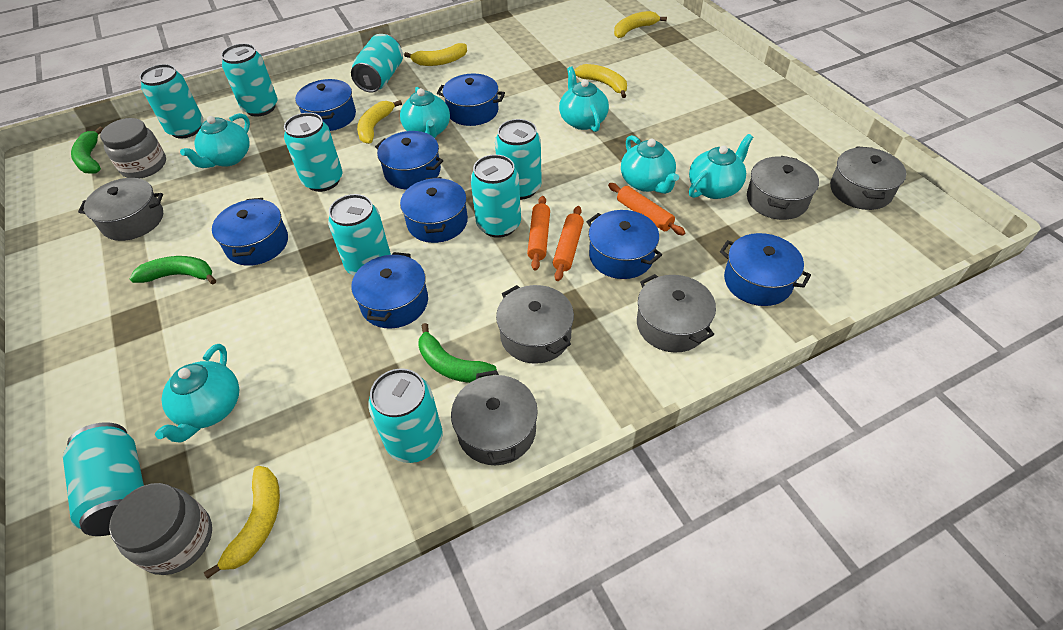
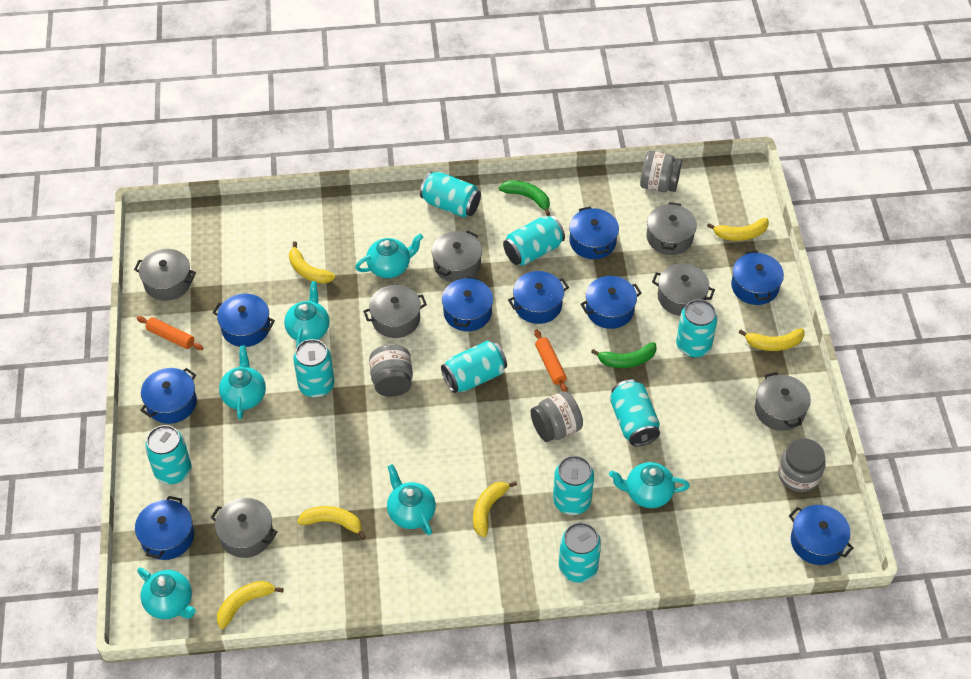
blue pot: [212,198,288,266] [295,79,356,131] [351,252,428,329] [375,131,444,190] [400,177,468,243] [437,73,505,126] [587,210,662,279] [720,233,811,306] = 8 -> [135,496,194,560] [140,368,197,424] [213,293,275,347] [442,276,493,331] [508,271,569,324] [569,206,619,259] [580,276,642,329] [731,250,784,305] [789,505,854,565] = 9
green banana: [71,127,103,174] [130,256,216,284] [419,323,497,383] = 3 -> [499,180,550,216] [591,342,657,368] = 2
grey jar: [100,118,166,179] [109,483,212,575] = 2 -> [369,344,413,397] [530,391,583,442] [640,151,682,192] [778,438,826,492] = 4
grey pot: [78,178,163,241] [451,370,538,465] [496,285,574,364] [637,274,716,353] [747,156,819,220] [830,146,906,210] = 6 -> [134,249,196,301] [211,498,277,558] [363,285,427,338] [432,230,482,282] [647,202,697,255] [652,263,715,316] [755,372,811,431] = 7
orange rolling pin: [527,196,550,271] [553,206,584,281] [608,183,686,236] = 3 -> [137,316,204,350] [534,329,568,392] = 2
yellow banana: [204,466,280,579] [357,100,402,144] [404,43,467,66] [574,64,627,98] [614,11,667,38] = 5 -> [217,581,284,629] [289,241,335,284] [297,506,366,540] [473,481,517,537] [707,218,769,241] [739,328,805,351] = 6

